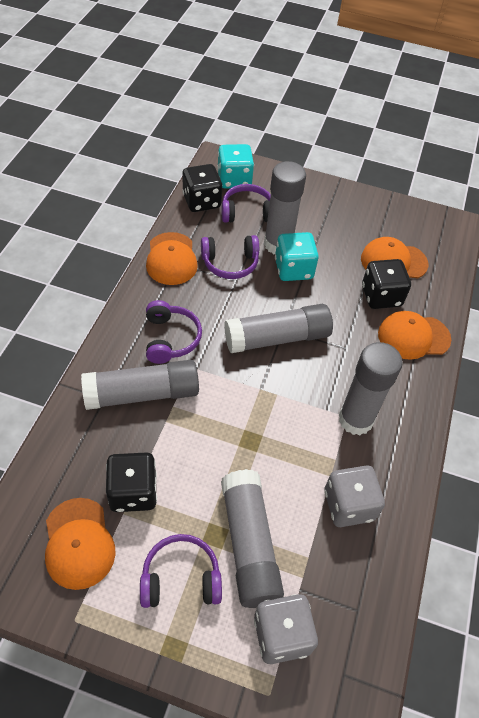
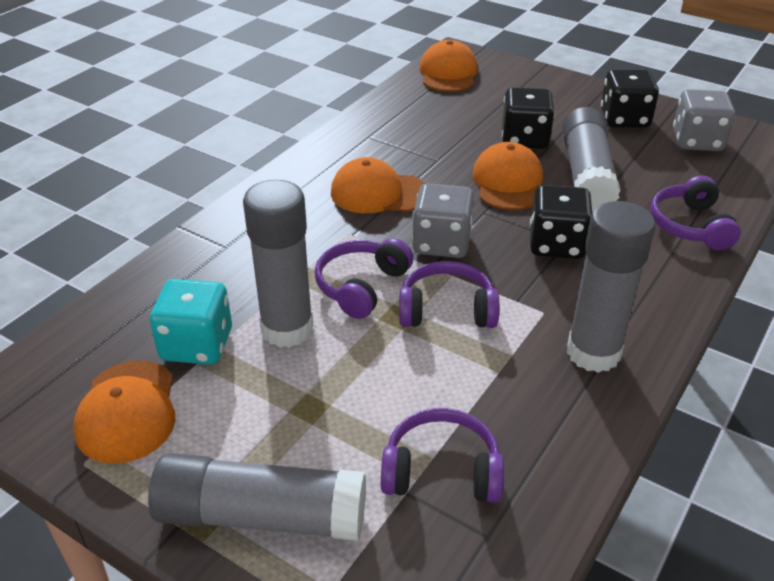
grey glue stick: [81,360,199,410] [221,469,284,608] [224,304,333,353] [264,161,306,254] [339,342,403,435] = 5 -> [148,453,366,541] [243,180,313,348] [562,107,621,212] [567,201,655,373] = 4
turquoise dice: [217,144,254,189] [275,232,319,281] = 2 -> [150,279,232,365] = 1

